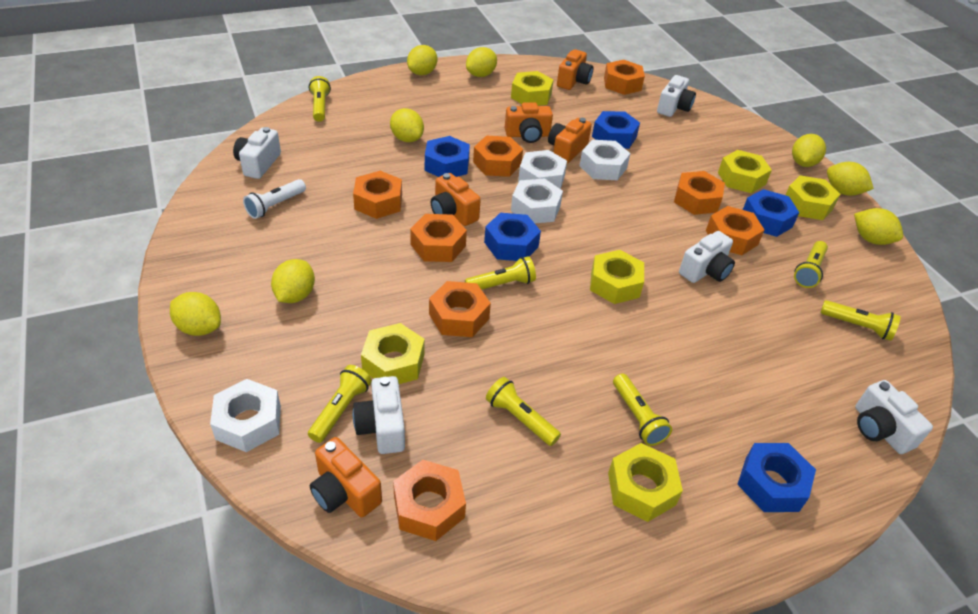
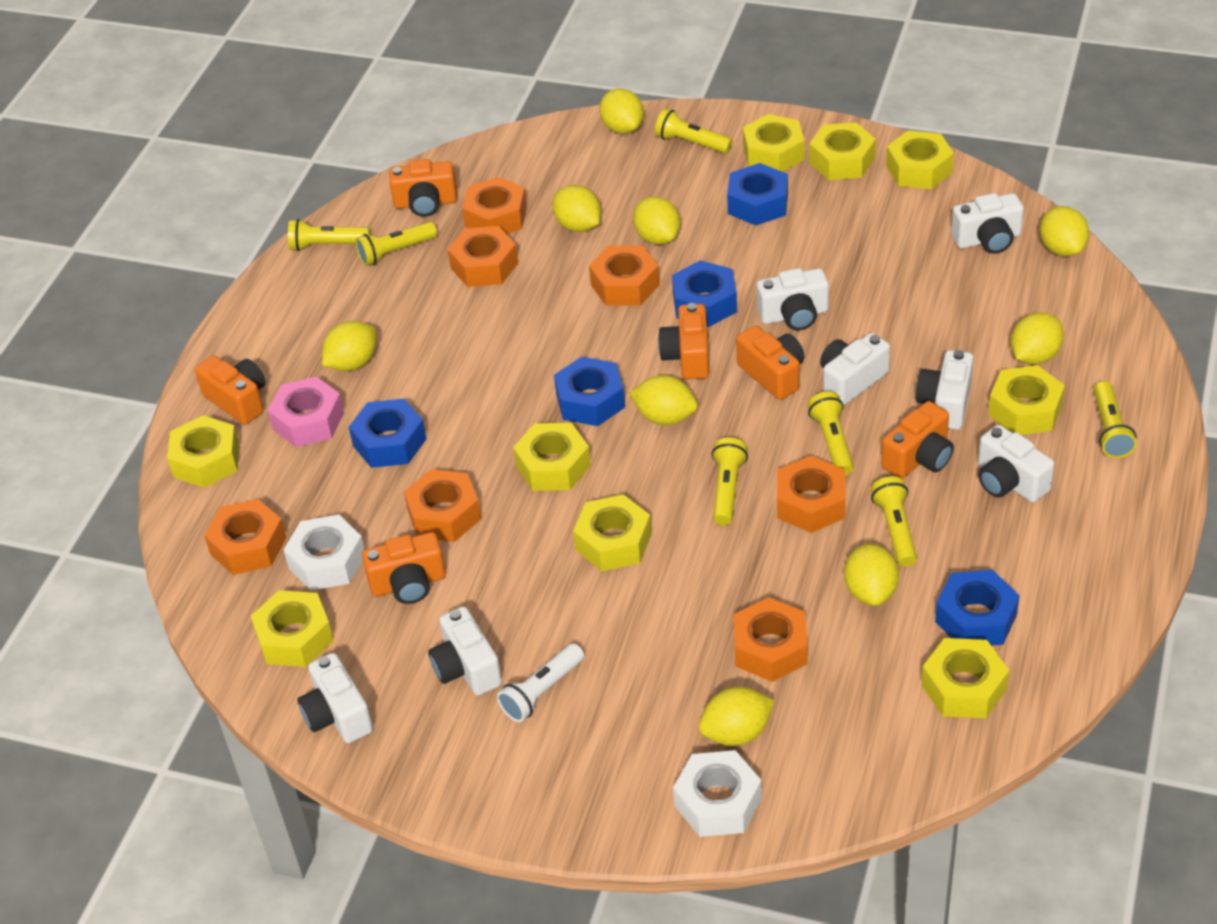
orange camera: [310,437,382,517] [431,173,481,226] [505,102,553,143] [548,118,592,164] [557,49,593,90] = 5 -> [195,355,266,425] [362,532,446,604] [389,159,457,216] [658,303,709,379] [736,326,804,400] [881,401,954,479] = 6
orange nut: [353,171,402,219] [393,460,466,541] [410,214,467,262] [429,281,491,337] [473,135,523,177] [604,60,645,95] [674,171,725,215] [706,206,764,255] = 8 -> [204,499,287,575] [404,469,481,542] [448,226,518,287] [462,177,527,234] [589,246,660,306] [734,597,808,682] [777,456,846,533] = 7
pink nut: none = 0 -> [268,376,344,447] = 1
white camera: [233,127,281,179] [353,376,405,454] [657,75,696,117] [679,231,735,283] [855,380,933,454] = 5 -> [297,653,373,743] [428,606,502,696] [757,268,829,330] [820,333,890,405] [916,350,974,430] [951,193,1024,254] [978,425,1054,502] = 7
white nut: [210,379,281,452] [511,178,563,223] [518,150,567,189] [579,140,631,180] = 4 -> [283,514,365,591] [673,750,762,837] = 2
yellow lemon: [170,292,221,336] [271,259,315,303] [390,108,424,142] [407,45,437,75] [466,47,497,77] [792,134,826,167] [827,162,874,196] [854,208,903,245] = 8 -> [322,321,376,371] [552,185,601,232] [600,88,644,134] [629,375,698,425] [633,196,681,245] [699,687,775,746] [844,543,899,606] [1011,312,1064,365] [1040,206,1089,256] = 9
yellow nut: [361,323,424,384] [511,71,554,106] [590,250,644,304] [608,443,683,522] [718,150,772,193] [786,175,841,220] = 6 -> [167,415,240,488] [251,590,334,667] [513,423,591,491] [573,494,652,571] [743,114,805,172] [809,122,876,180] [886,130,954,189] [921,638,1009,718] [988,365,1065,435] = 9

